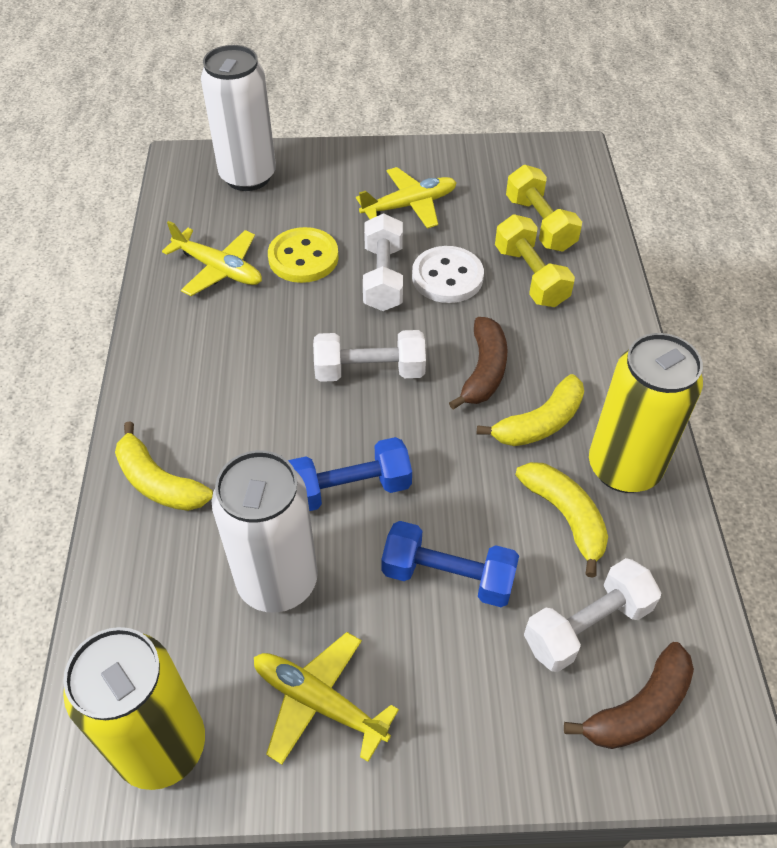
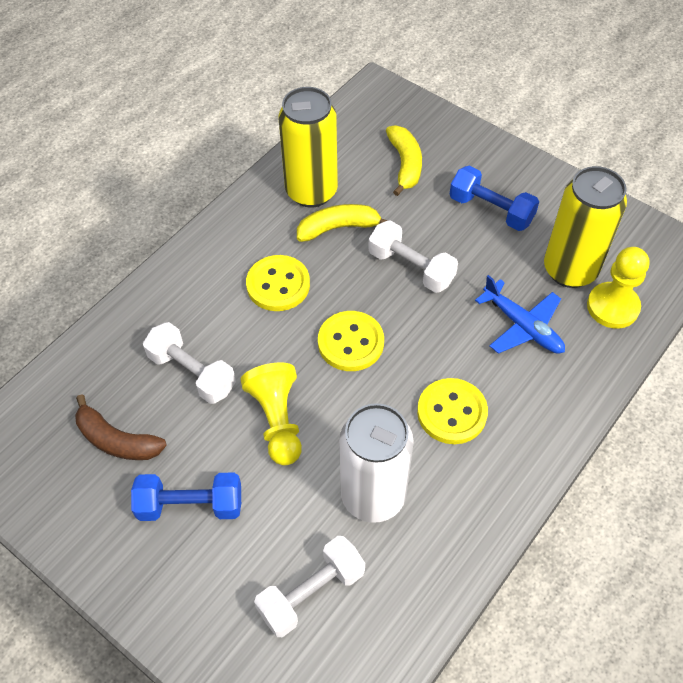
blue plane: none = 0 -> [475,275,565,354] = 1
brown banana: [449,317,508,410] [564,642,694,749] = 2 -> [75,394,167,460] = 1
white button: [412,246,484,303] = 1 -> none = 0
white can: [201,45,276,191] [212,450,318,613] = 2 -> [339,403,414,523] = 1
yellow banana: [115,421,213,511] [477,374,584,446] [515,462,608,578] = 3 -> [297,204,388,242] [386,125,422,196] = 2
yellow button: [268,227,339,283] = 1 -> [246,255,310,311] [318,311,384,371] [417,378,488,444] = 3
yellow dumbbell: [495,215,575,307] [506,165,582,252] = 2 -> none = 0
yellow pawn: none = 0 -> [240,362,302,465] [587,247,649,329] = 2
yellow plane: [162,221,262,296] [254,632,399,765] [356,167,457,228] = 3 -> none = 0

